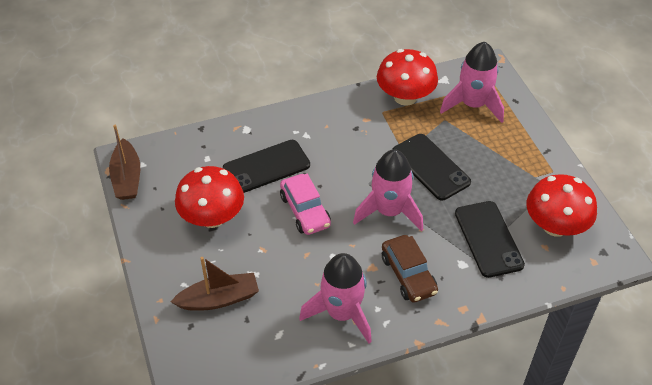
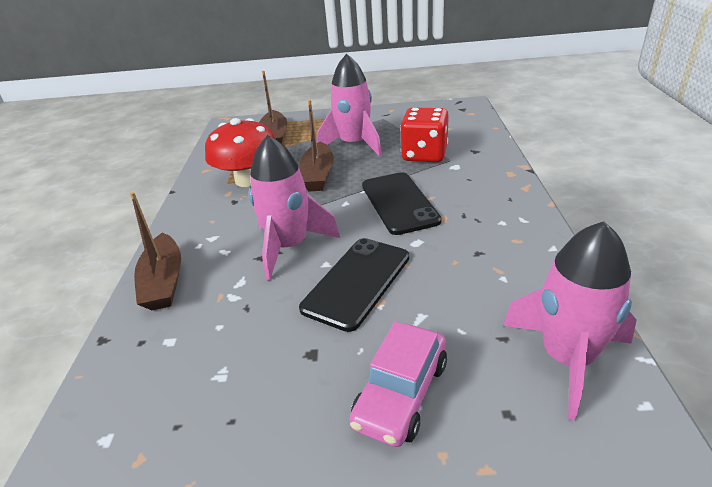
black phone: [223,140,310,193] [392,134,471,200] [455,201,525,278] = 3 -> [299,238,409,332] [362,172,442,235] = 2
brown boat: [109,125,140,200] [171,257,259,311] = 2 -> [130,192,181,310] [259,71,287,143] [299,100,334,191] = 3
brown car: [382,235,438,302] = 1 -> none = 0
red dice: none = 0 -> [400,108,449,162] = 1
red mushroom: [175,166,244,228] [377,49,438,106] [526,174,597,237] = 3 -> [205,118,276,187] = 1

